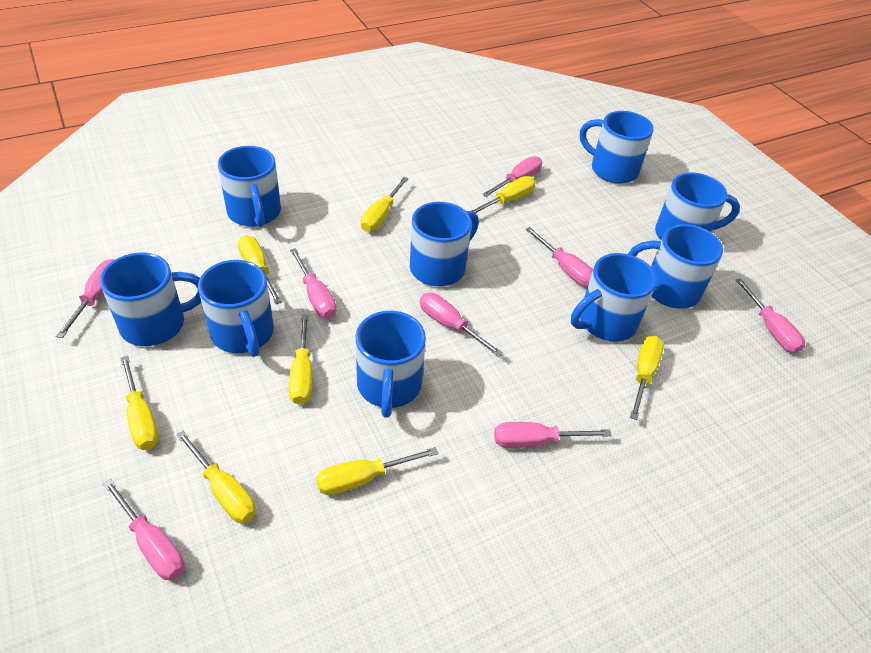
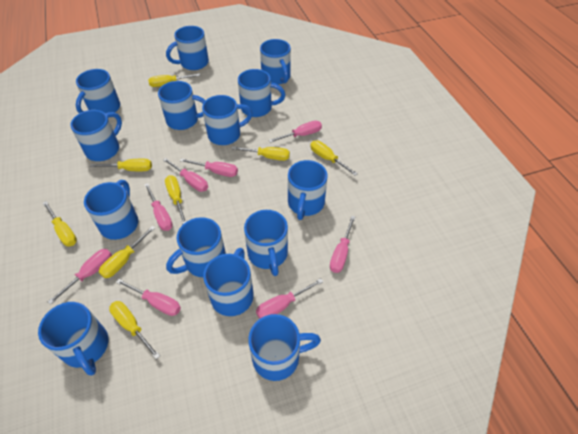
blue mug: [100,253,201,346] [198,260,274,357] [218,146,281,227] [356,311,426,418] [410,202,479,286] [571,253,656,341] [580,111,654,184] [628,224,723,309] [655,172,740,240] = 9 -> [38,302,108,376] [70,110,122,161] [76,69,120,114] [84,180,138,240] [158,81,206,130] [166,26,209,70] [166,217,226,277] [202,95,252,145] [203,248,254,316] [238,69,286,117] [244,210,288,276] [248,314,321,381] [260,39,291,85] [288,160,328,220] = 14

